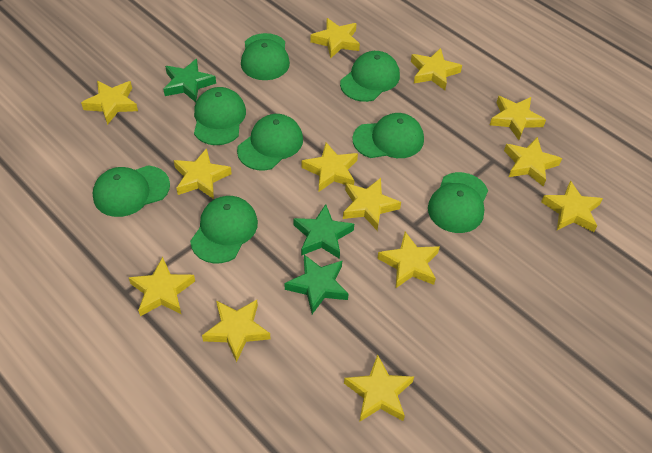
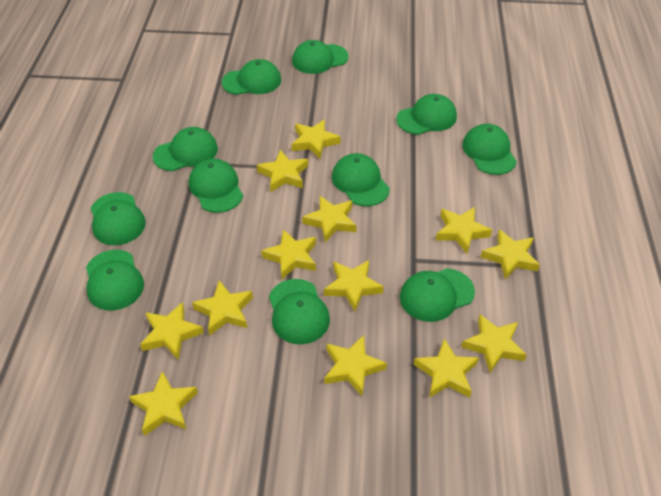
green cap: [93,165,170,217] [190,196,258,263] [194,87,246,145] [237,114,303,170] [241,33,290,80] [340,51,400,102] [352,113,424,158] [428,172,488,233] = 8 -> [86,250,144,310] [91,192,146,245] [153,127,218,171] [189,159,243,213] [222,59,281,95] [269,279,330,344] [292,40,349,74] [332,153,390,206] [396,94,457,135] [400,268,475,322] [462,124,517,175] = 11
green star: [164,59,216,102] [285,255,349,314] [294,204,354,259] = 3 -> none = 0

